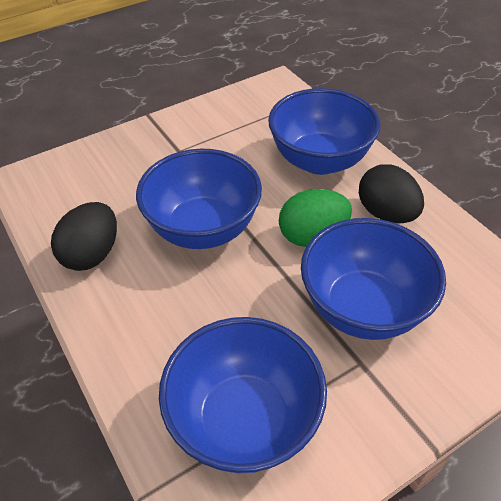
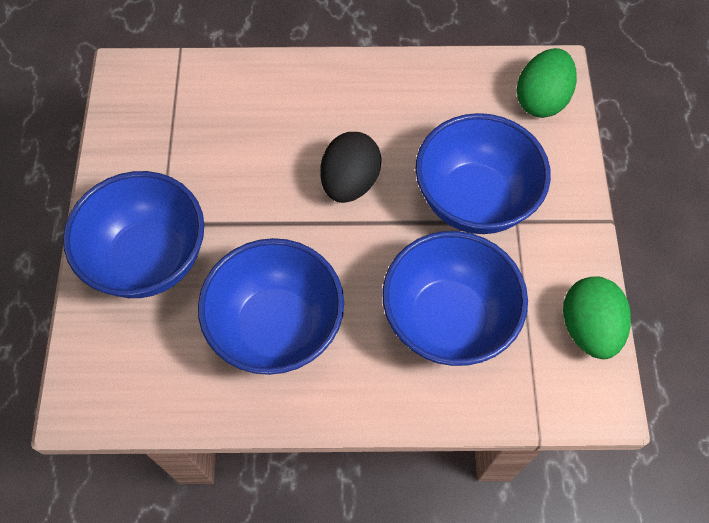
black egg: [51,202,117,271] [359,164,424,223] = 2 -> [320,132,382,203] = 1
green egg: [279,189,352,247] = 1 -> [517,48,577,118] [563,276,631,359] = 2

